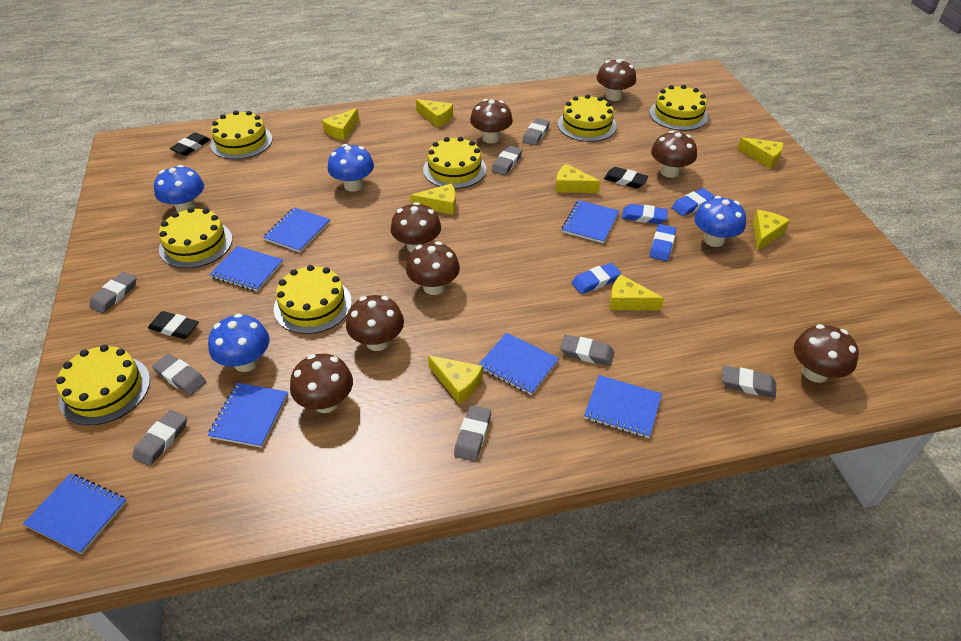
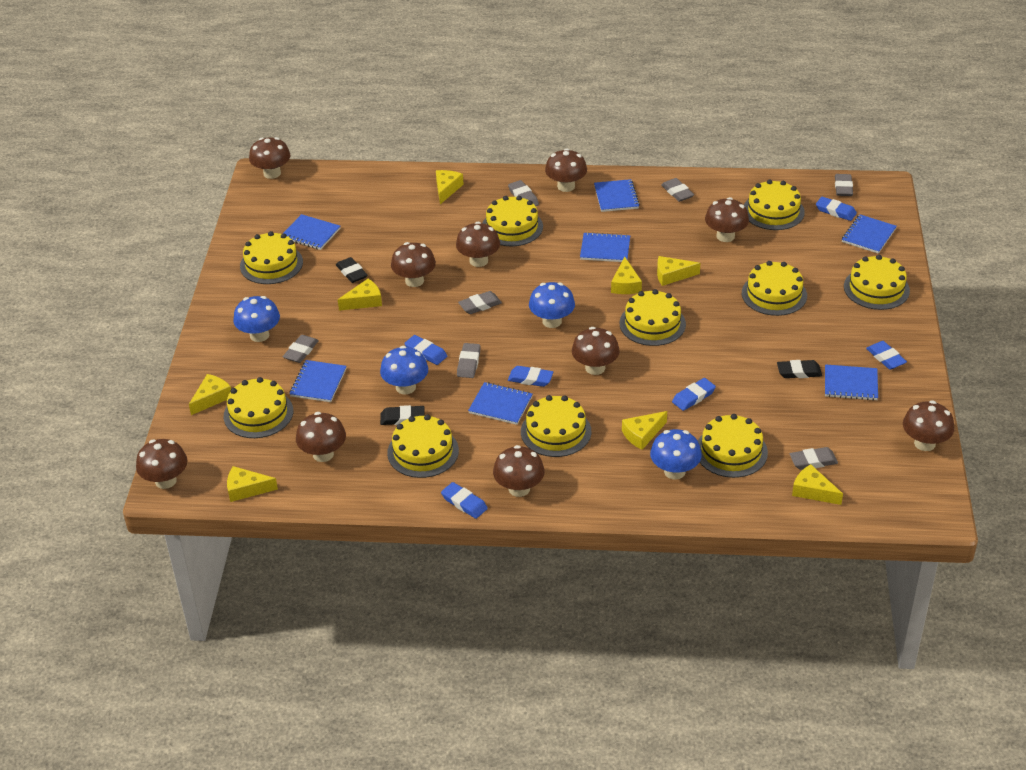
blue eraser: [571,263,622,294] [622,204,668,224] [650,224,676,261] [672,188,715,216] = 4 -> [404,335,447,365] [441,482,488,519] [508,366,553,387] [672,378,716,411] [816,197,857,221] [866,341,907,370] = 6
brown mushroom: [290,354,353,413] [346,295,404,351] [391,202,441,252] [406,242,460,295] [470,99,513,143] [597,59,636,101] [651,131,697,178] [794,324,859,383] = 8 -> [136,439,187,489] [249,137,291,179] [296,412,346,462] [391,242,436,287] [456,222,500,267] [493,445,545,497] [545,148,587,192] [572,327,619,375] [705,197,749,242] [903,401,954,451] = 10
grey eraser: [89,272,136,313] [133,410,187,466] [152,354,206,395] [454,405,491,461] [491,146,522,175] [522,118,550,146] [560,335,614,366] [722,365,776,398] = 8 -> [283,335,319,363] [457,343,481,378] [458,291,502,314] [508,180,539,206] [661,178,694,202] [789,447,838,470] [835,174,853,196] = 7
yellow cake: [56,345,150,425] [159,207,232,268] [210,111,272,160] [274,265,352,334] [423,137,486,189] [558,94,617,142] [649,85,708,131] = 7 -> [224,377,293,438] [240,231,303,284] [387,414,459,478] [483,196,543,246] [521,395,591,457] [620,289,686,346] [698,414,768,478] [742,261,807,316] [744,180,805,230] [844,255,910,310] = 10

